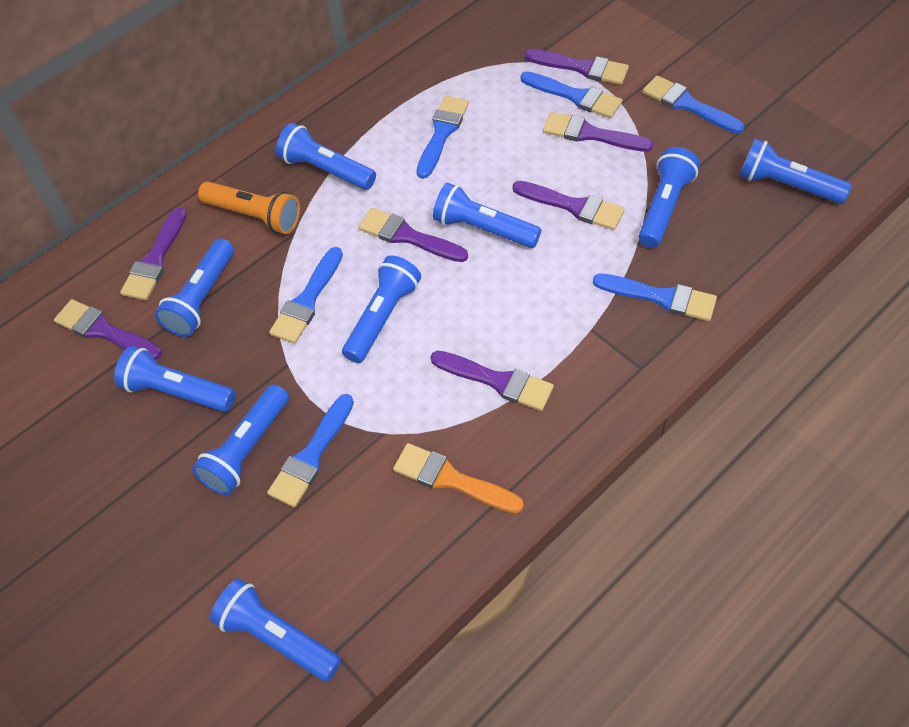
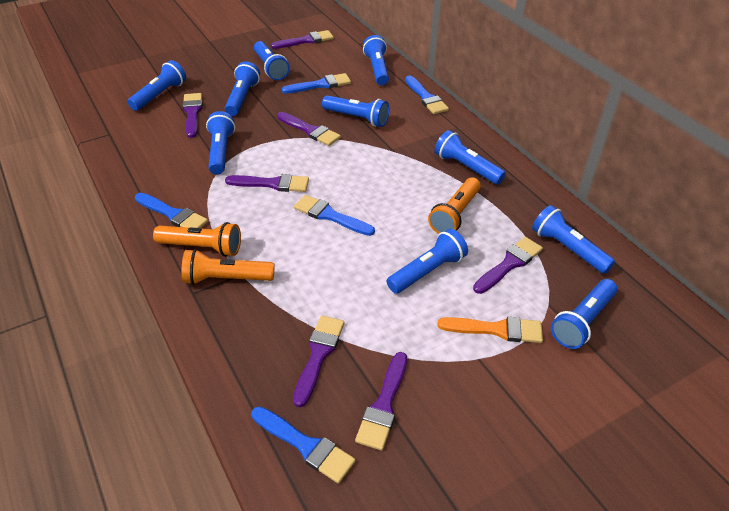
blue brush: [267,394,354,507] [269,247,343,343] [417,96,469,179] [521,72,622,118] [593,273,717,321] [643,75,745,133] = 6 -> [135,193,208,228] [251,406,356,484] [282,73,351,93] [294,195,375,236] [405,75,449,114] = 5
blue flashlight: [114,346,235,412] [155,239,234,337] [192,384,289,495] [210,578,342,682] [276,123,376,190] [342,255,421,363] [433,183,541,248] [638,147,700,248] [739,139,852,204] = 9 -> [128,60,186,111] [206,111,235,175] [225,61,260,116] [254,41,290,80] [322,95,389,127] [363,35,389,85] [387,229,468,294] [435,130,506,185] [532,205,615,274] [551,279,617,349] = 10
orange flashlight: [198,182,300,234] = 1 -> [153,222,241,257] [182,249,275,285] [428,177,481,234] = 3

